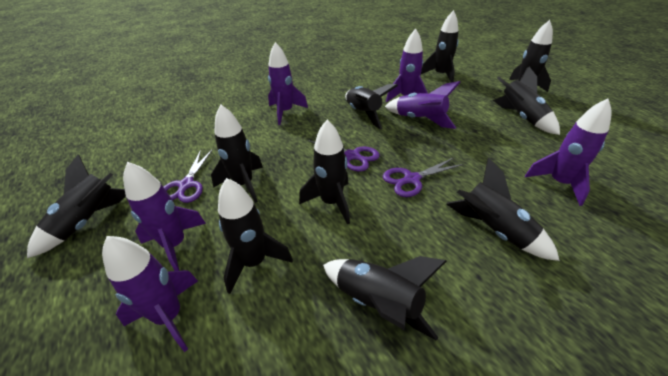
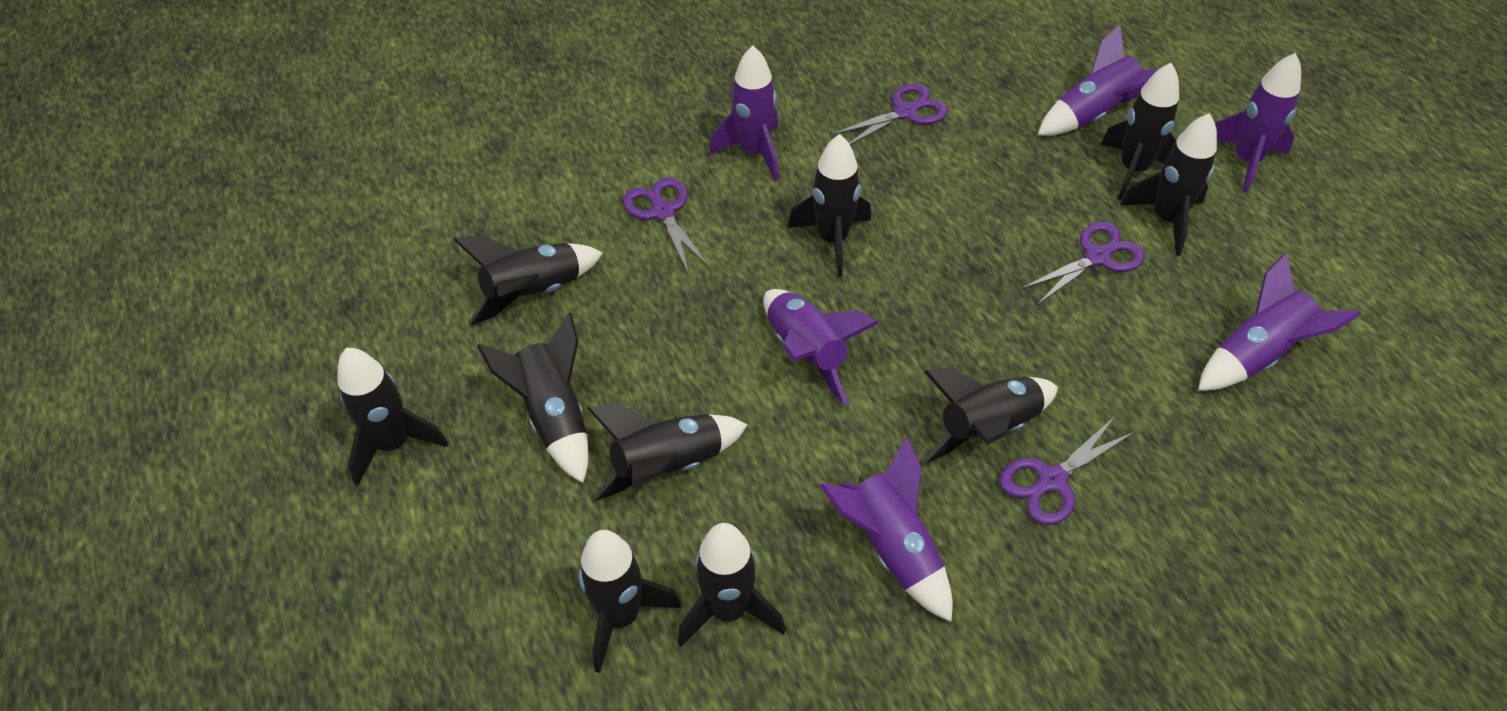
purple scissors: [164,149,213,203] [308,134,380,172] [383,158,463,197] = 3 -> [623,177,710,274] [831,83,948,145] [999,417,1136,525] [1022,222,1145,305] = 4

